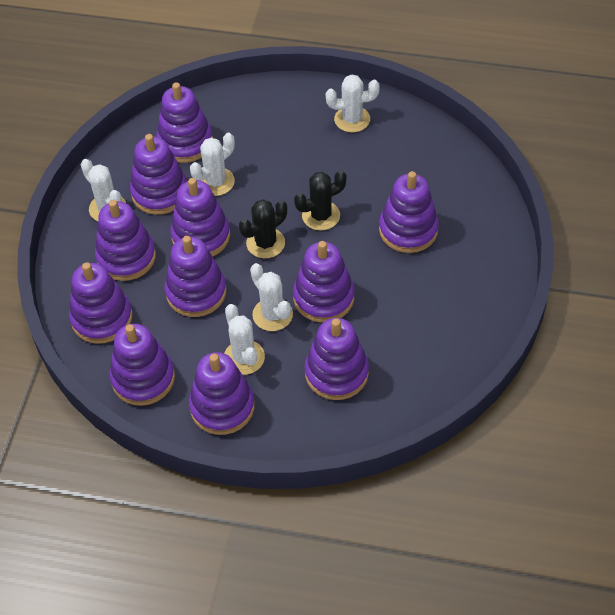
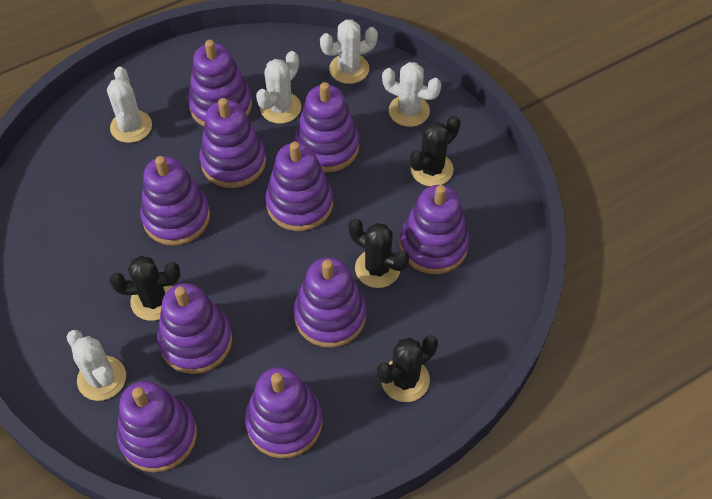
black cactus: [239,199,287,258] [294,170,347,231] = 2 -> [109,256,180,321] [348,219,409,288] [377,335,438,402] [410,115,461,186] = 4
purple stacking toy: [69,262,133,344] [95,200,156,281] [109,324,175,406] [130,134,187,215] [156,82,213,163] [165,236,227,317] [170,178,230,257] [189,352,255,435] [293,241,355,322] [305,318,369,400] [379,171,439,253] = 11 -> [117,381,197,472] [140,156,210,246] [157,283,232,374] [188,40,252,127] [200,98,266,188] [245,367,322,458] [265,142,333,231] [294,82,359,172] [294,257,366,348] [400,185,469,274] = 10

